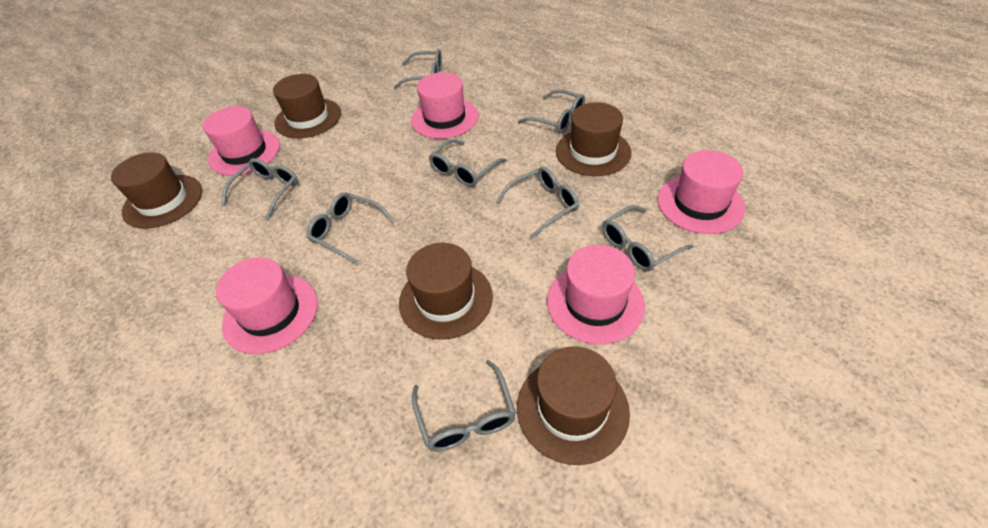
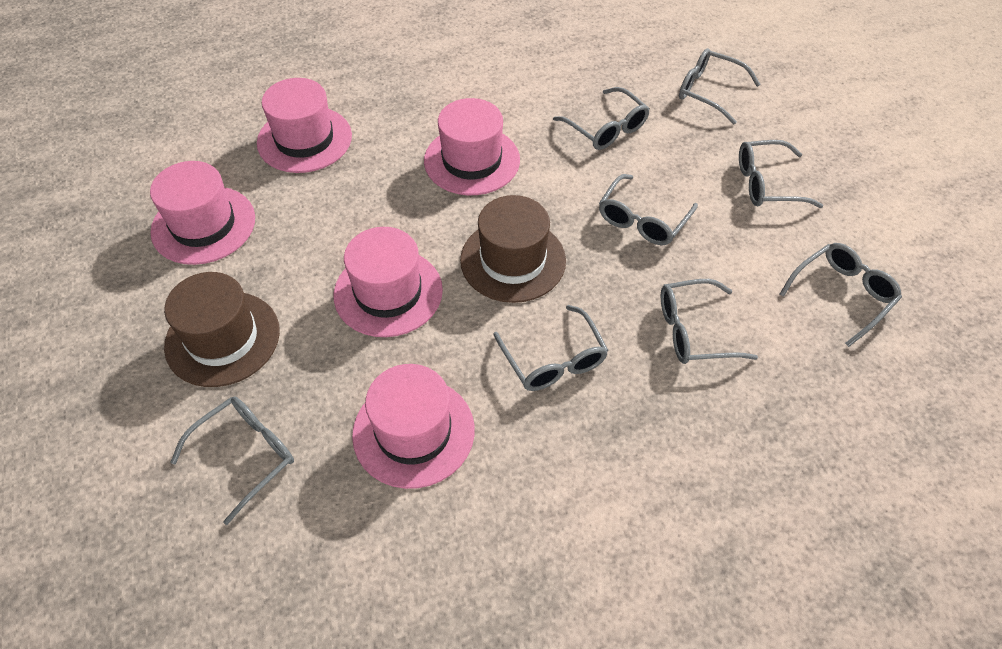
brown hat: [111,152,202,229] [273,74,341,138] [399,243,493,340] [517,346,630,465] [556,102,631,176] = 5 -> [164,272,280,387] [460,195,566,303] = 2

